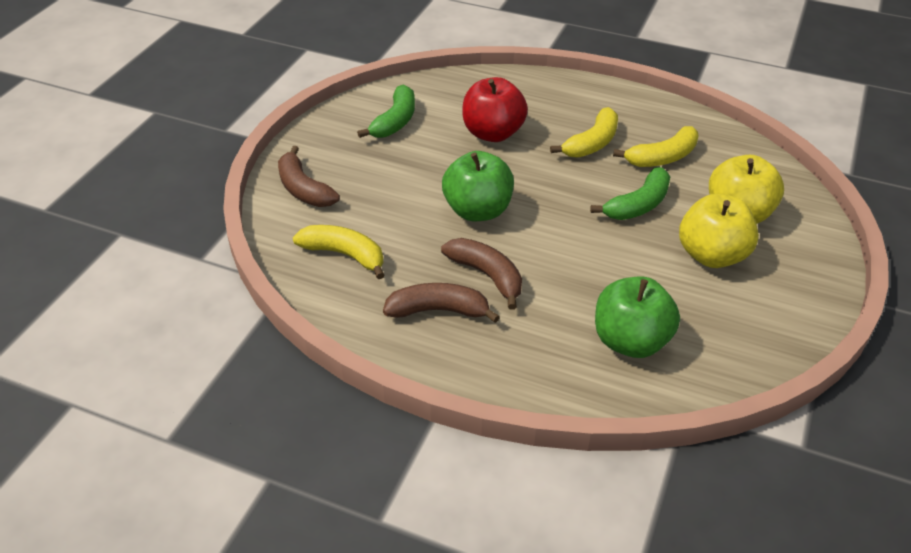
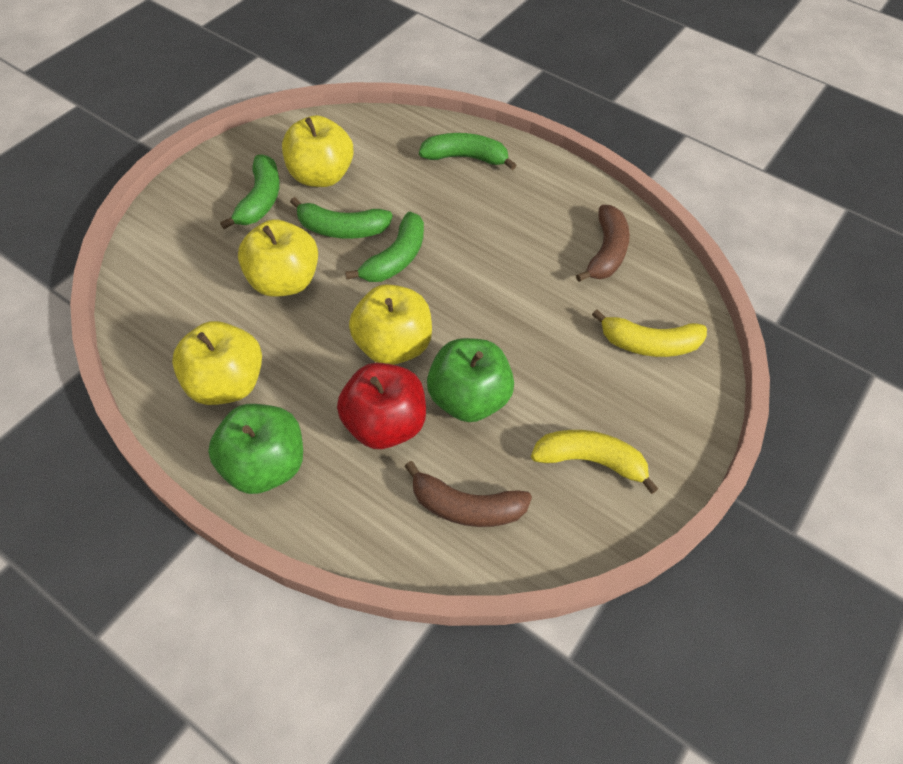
brown banana: [278,146,340,207] [383,283,500,323] [441,238,522,310] = 3 -> [404,461,532,527] [576,205,630,282] = 2
green banana: [357,85,415,138] [590,167,670,220] = 2 -> [220,154,280,229] [290,197,393,239] [345,212,424,282] [419,133,517,170] = 4
yellow apple: [679,194,759,268] [709,155,784,224] = 2 -> [172,321,262,405] [238,219,318,297] [282,115,354,187] [349,284,432,365] = 4
yellow banana: [293,225,385,279] [550,107,618,158] [613,126,698,167] = 3 -> [531,430,659,494] [592,309,707,357] = 2

